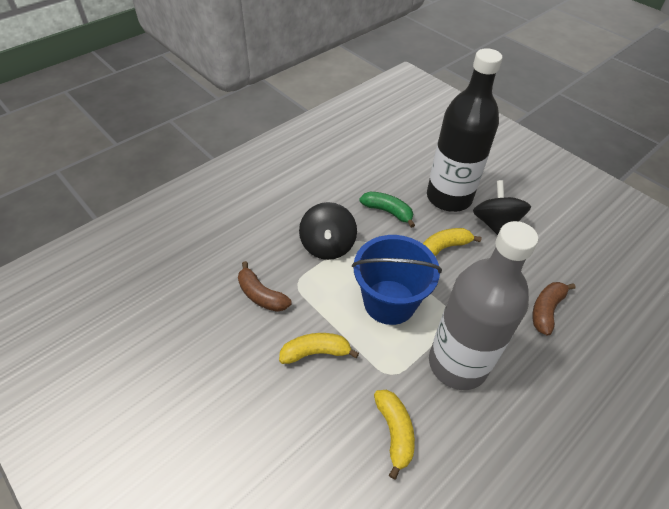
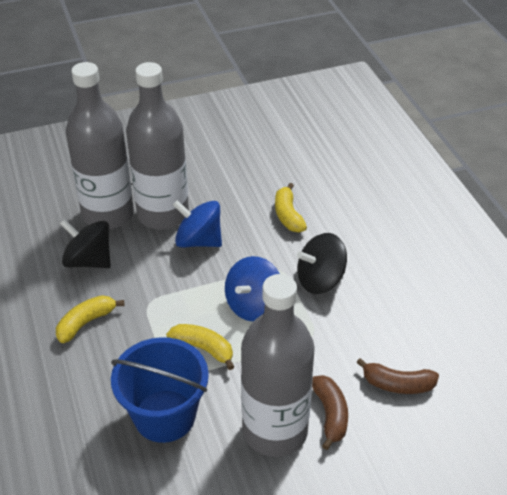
black bottle: [427,48,503,212] = 1 -> none = 0
blue spinning top: none = 0 -> [173,200,222,248] [225,256,280,322] = 2
green banana: [359,192,415,228] = 1 -> none = 0
grey bottle: [429,221,538,390] = 1 -> [66,62,134,229] [126,62,189,230] [241,274,315,457] = 3

